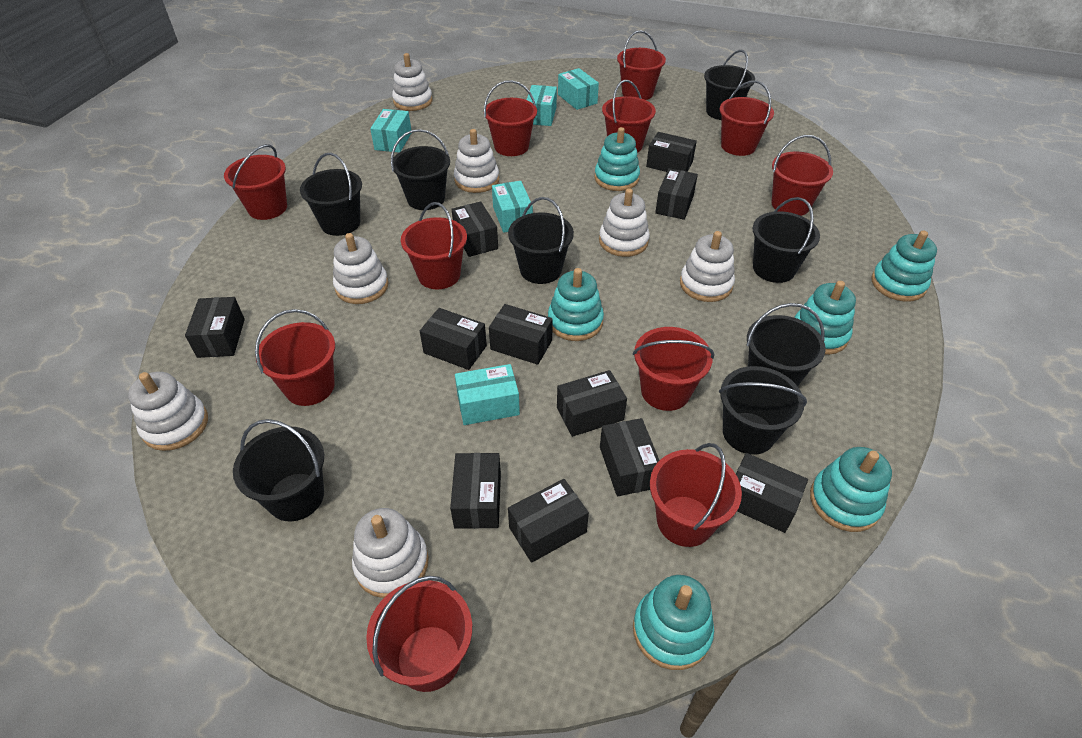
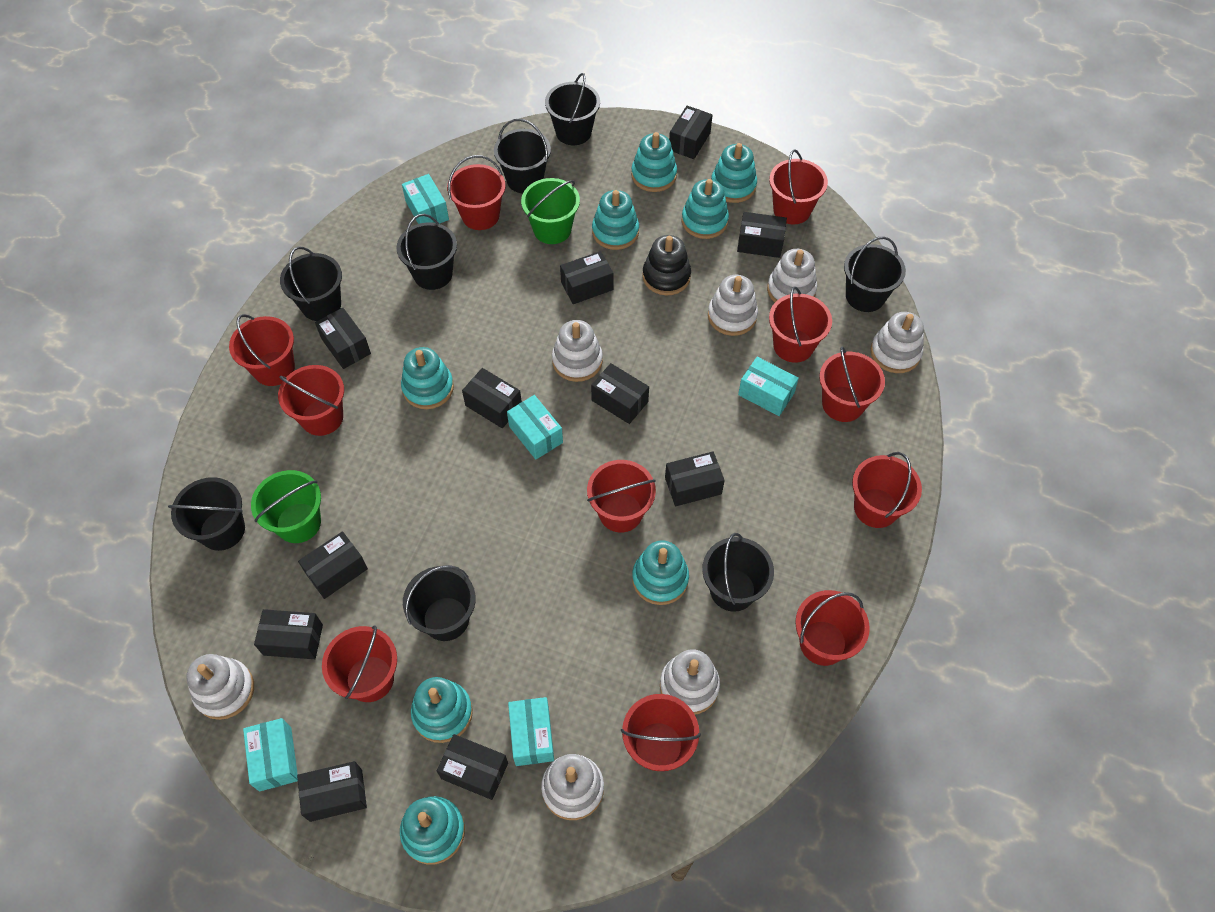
black stacking toy: none = 0 -> [642,235,691,295] = 1
green bucket: none = 0 -> [251,470,321,543] [521,178,580,244] = 2
turquoise stacking toy: [548,268,604,341] [594,127,640,191] [633,575,714,670] [794,281,856,355] [810,447,892,532] [871,231,937,302] = 6 -> [400,796,465,865] [401,347,454,409] [411,677,473,743] [592,190,639,250] [631,132,677,192] [632,541,689,605] [682,179,729,239] [711,143,757,203] = 8

